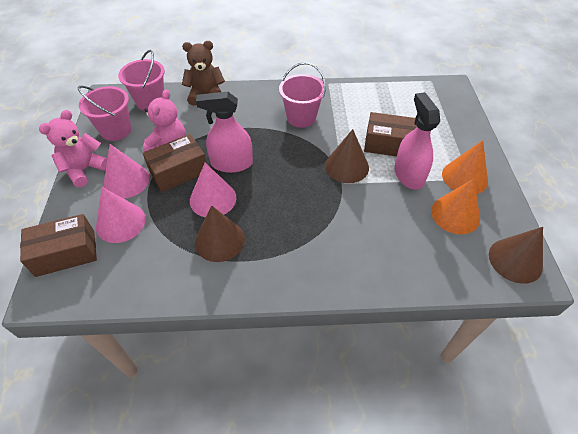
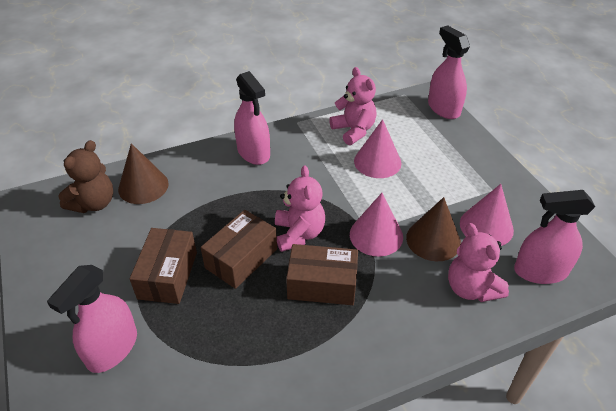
brown cone: [195,206,245,262] [325,129,369,183] [489,227,543,284] = 3 -> [118,143,169,204] [406,197,461,261] = 2
orange cone: [431,179,480,234] [442,140,488,194] = 2 -> none = 0
pink bucket: [78,86,131,141] [118,50,165,111] [279,62,326,128] = 3 -> none = 0
pink spray bottle: [196,91,253,173] [394,92,440,190] = 2 -> [47,265,137,373] [234,71,270,165] [428,25,470,119] [514,190,595,284] = 4
pink teddy bear: [39,110,107,187] [143,89,186,152] = 2 -> [275,166,325,252] [329,67,377,145] [448,223,509,302] = 3

